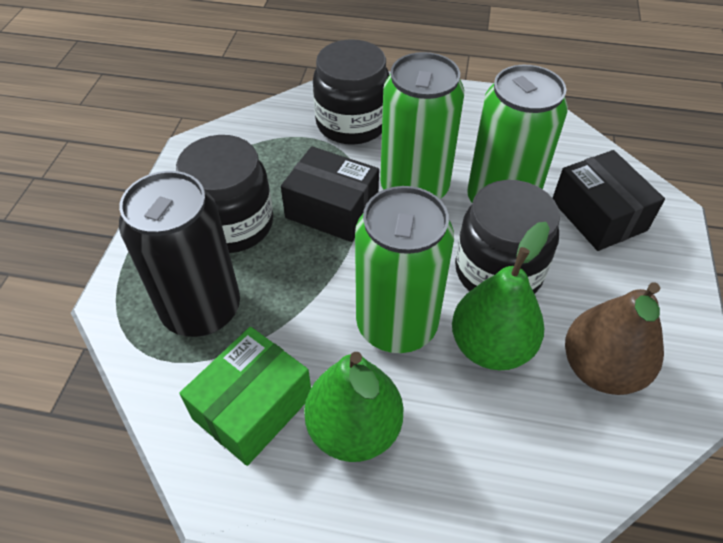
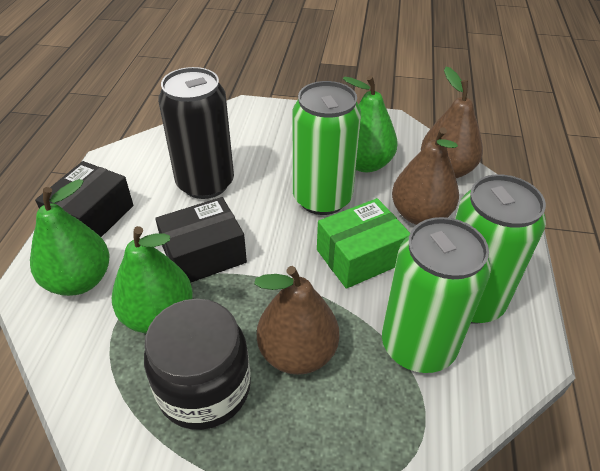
black jar: [176,135,273,253] [313,39,389,145] [455,180,560,294] = 3 -> [144,299,251,430] = 1
brown pear: [565,282,664,395] = 1 -> [254,266,339,375] [392,127,459,225] [421,67,483,178] = 3
green pear: [304,352,403,462] [452,222,550,370] = 2 -> [30,179,109,296] [112,226,193,333] [343,76,398,172] = 3

